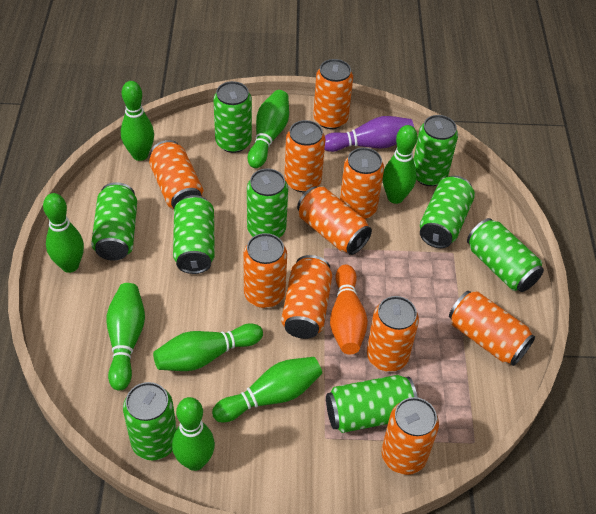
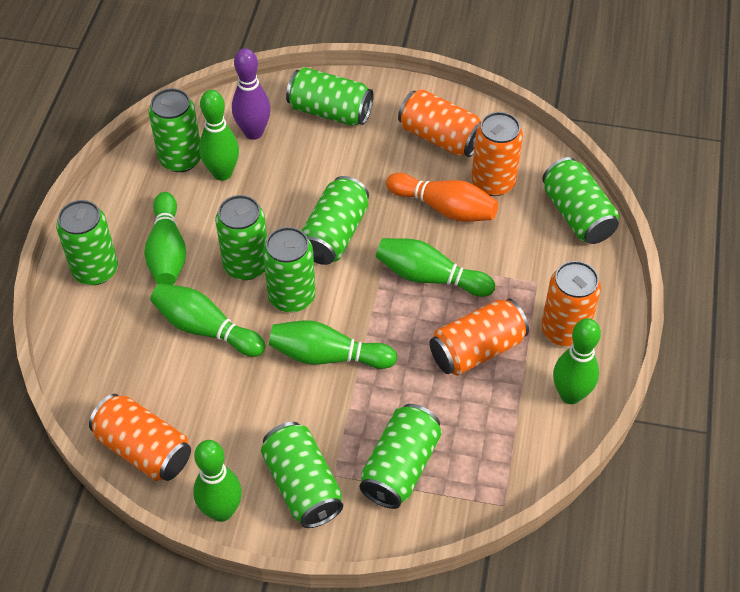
green bowling pin: [43,193,84,273] [106,283,145,390] [121,81,154,161] [153,324,263,371] [172,397,215,471] [212,357,322,422] [248,90,289,168] [383,125,417,204] = 8 -> [144,192,186,285] [150,283,265,357] [193,440,242,522] [199,90,239,181] [269,320,397,369] [376,238,495,297] [553,318,601,404] = 7
orange can: [149,140,204,210] [243,233,287,308] [281,255,332,339] [284,120,325,192] [297,186,372,255] [313,59,353,129] [340,147,384,219] [367,296,419,372] [382,397,439,475] [449,291,535,366] = 10 -> [89,394,191,481] [398,89,481,157] [429,299,529,376] [472,112,523,196] [541,261,601,347] = 5

